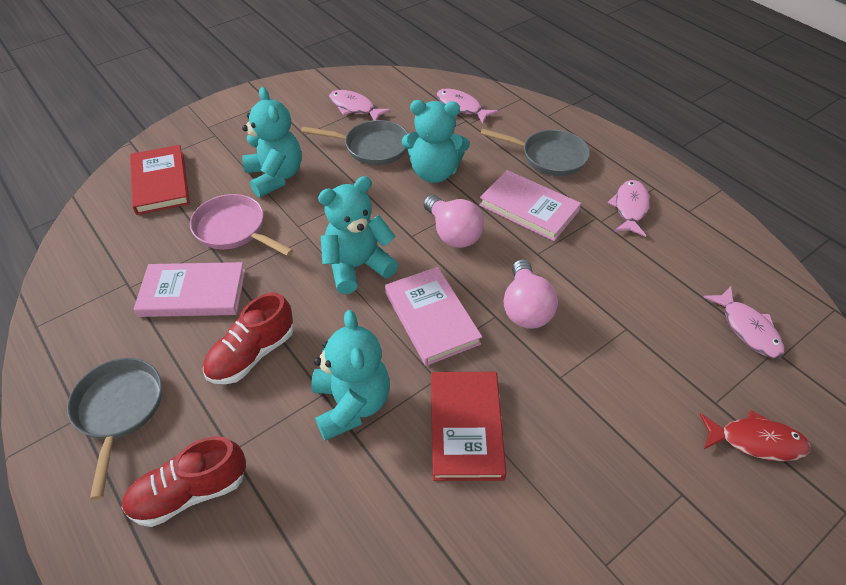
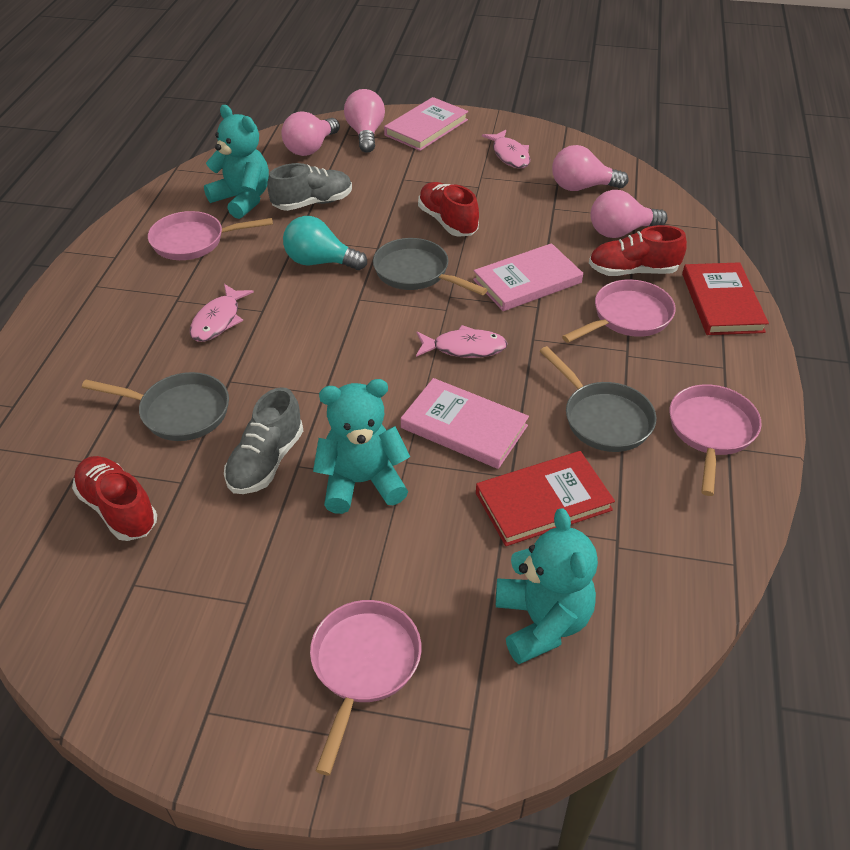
grey shoe: none = 0 -> [224,387,303,494] [267,163,352,211] = 2
pink fish: [329,90,391,120] [436,88,498,124] [608,180,650,237] [704,286,785,358] = 4 -> [190,284,254,342] [416,325,508,358] [482,130,530,168] = 3
pink light bulb: [423,195,484,248] [504,259,558,329] = 2 -> [281,111,340,156] [344,89,385,153] [552,145,629,191] [590,190,668,238] = 4
pink pan: [190,194,293,256] = 1 -> [148,211,273,260] [310,600,421,775] [562,279,676,343] [669,384,762,496] = 4
red fish: [700,410,811,461] = 1 -> none = 0
red shoe: [122,436,246,527] [203,293,294,384] = 2 -> [72,456,157,541] [418,182,479,237] [589,225,687,276] = 3
turquoise light bulb: none = 0 -> [283,216,367,270] = 1
turquoise teddy bear: [242,87,302,197] [311,310,390,441] [318,176,398,294] [402,100,470,183] = 4 -> [204,105,269,219] [313,379,410,514] [496,508,598,664] = 3

